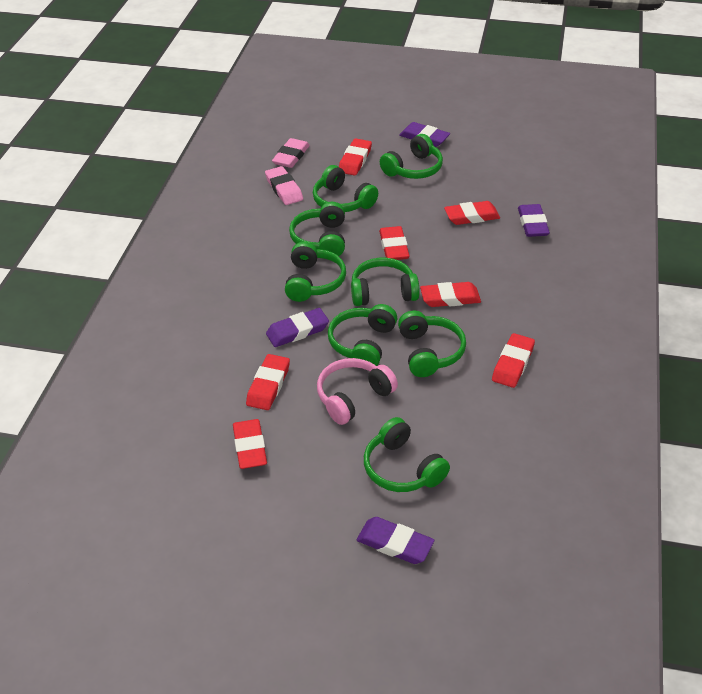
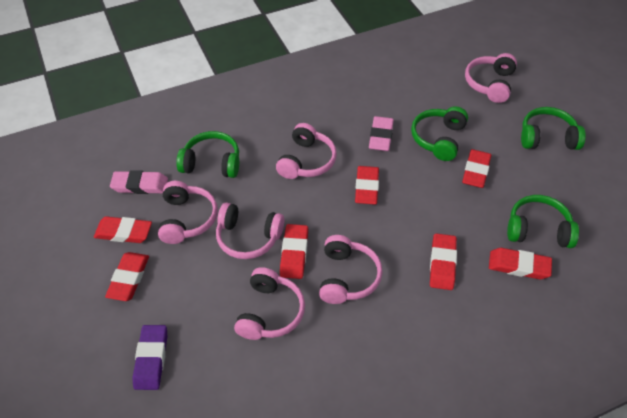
green headphones: [285,242,346,302] [289,202,345,256] [313,165,378,212] [328,304,397,366] [351,258,420,306] [364,417,450,492] [380,134,443,179] [398,311,466,377] = 8 -> [176,131,239,178] [411,106,468,161] [507,195,579,248] [521,107,586,150] = 4
pink headphones: [317,358,398,425] = 1 -> [158,181,218,244] [216,203,284,259] [234,267,305,340] [276,123,337,179] [319,235,383,304] [465,53,517,103] = 6
purple eraser: [266,308,329,347] [357,517,434,564] [399,122,450,147] [518,204,550,237] = 4 -> [133,325,167,390] = 1

